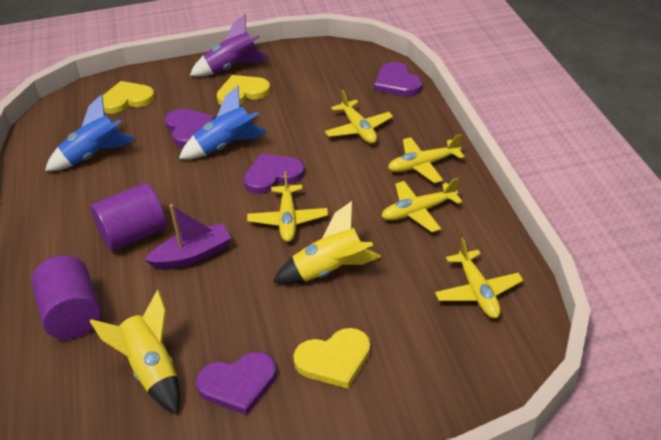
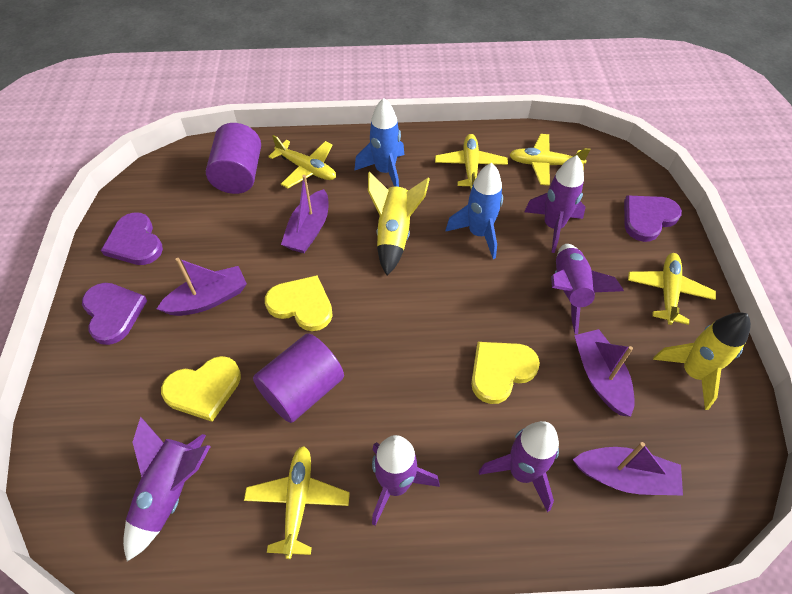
purple boat: [145,204,231,270] = 1 -> [157,258,247,316] [281,175,328,253] [573,442,683,495] [574,329,635,417] = 4
purple heart: [165,109,215,147] [196,352,277,415] [243,154,305,194] [374,62,422,96] = 4 -> [82,283,148,345] [101,213,163,265] [624,195,682,242] = 3
purple rocket: [190,14,269,77] = 1 -> [123,417,211,561] [372,435,440,526] [479,421,559,512] [524,155,586,253] [551,244,624,334] = 5

